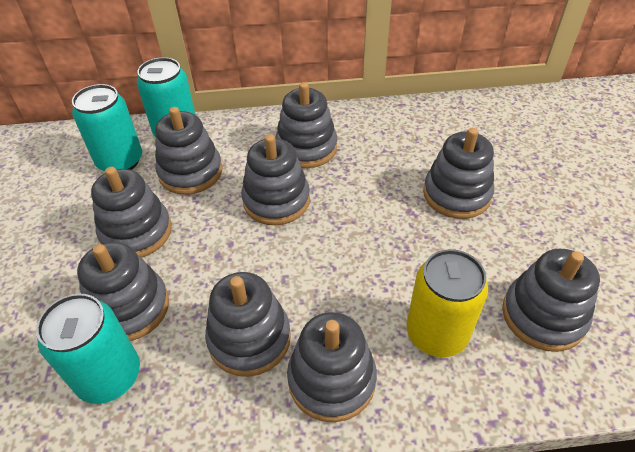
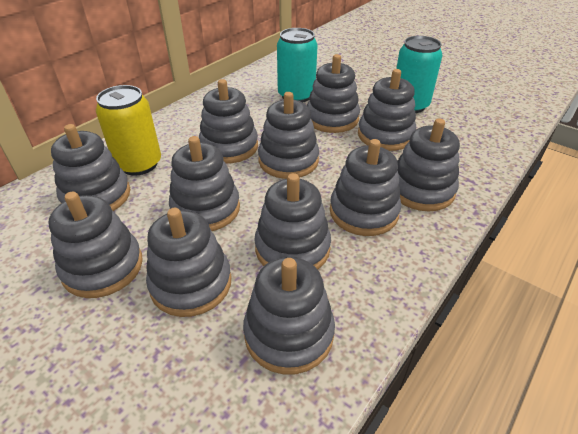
grey stacking toy: [77,242,169,341] [91,167,172,258] [155,107,222,195] [205,272,291,377] [241,134,310,225] [275,82,337,168] [287,312,377,422] [423,128,494,219] [502,249,600,352] = 9 -> [49,192,143,298] [51,124,130,211] [146,208,231,317] [169,136,240,231] [199,79,258,164] [243,257,335,374] [254,173,331,270] [258,92,319,179] [307,54,360,133] [330,139,401,236] [358,69,416,151] [397,118,460,211] = 12
turquoise can: [36,294,140,404] [72,84,142,171] [137,57,196,137] = 3 -> [277,28,317,103] [396,36,443,113] = 2

